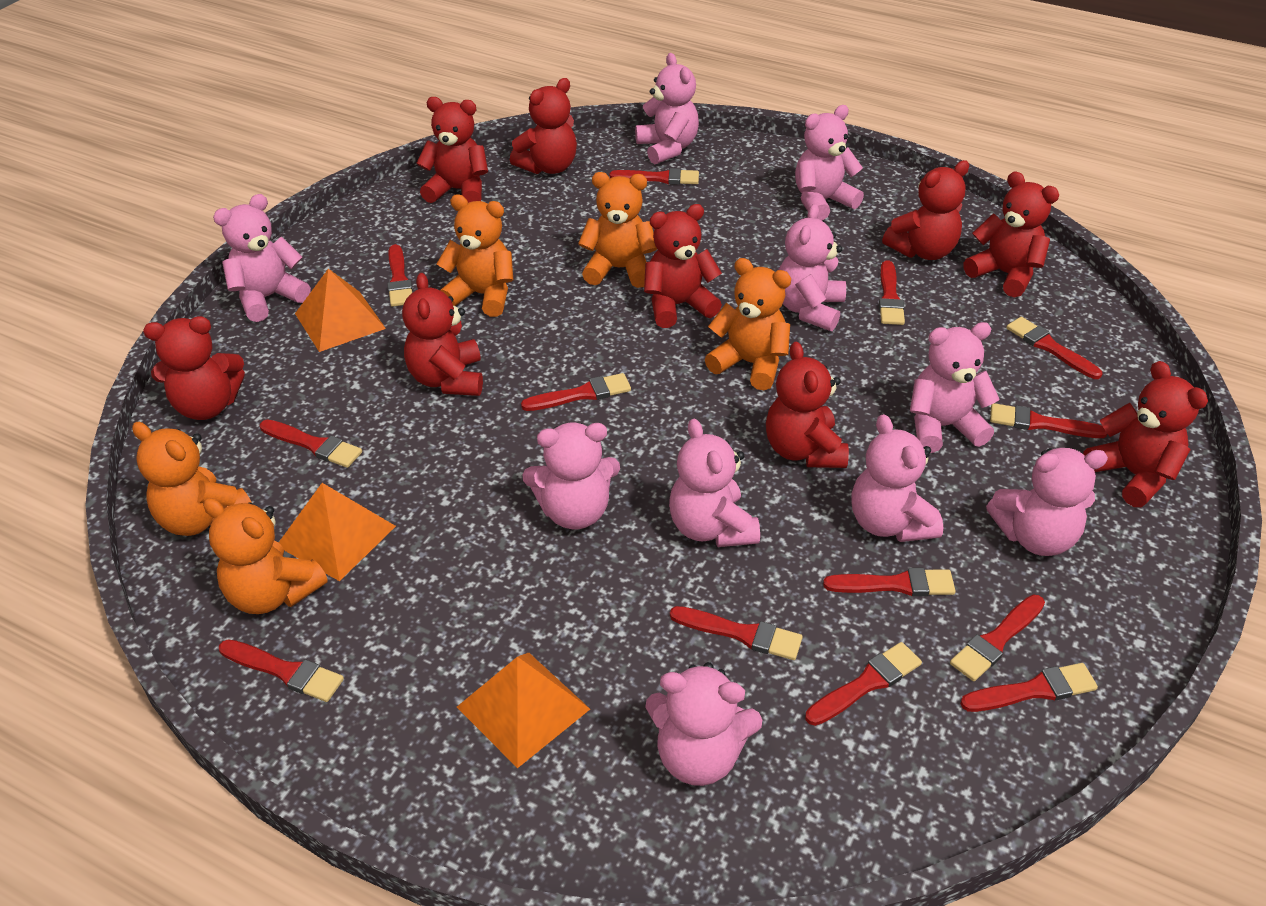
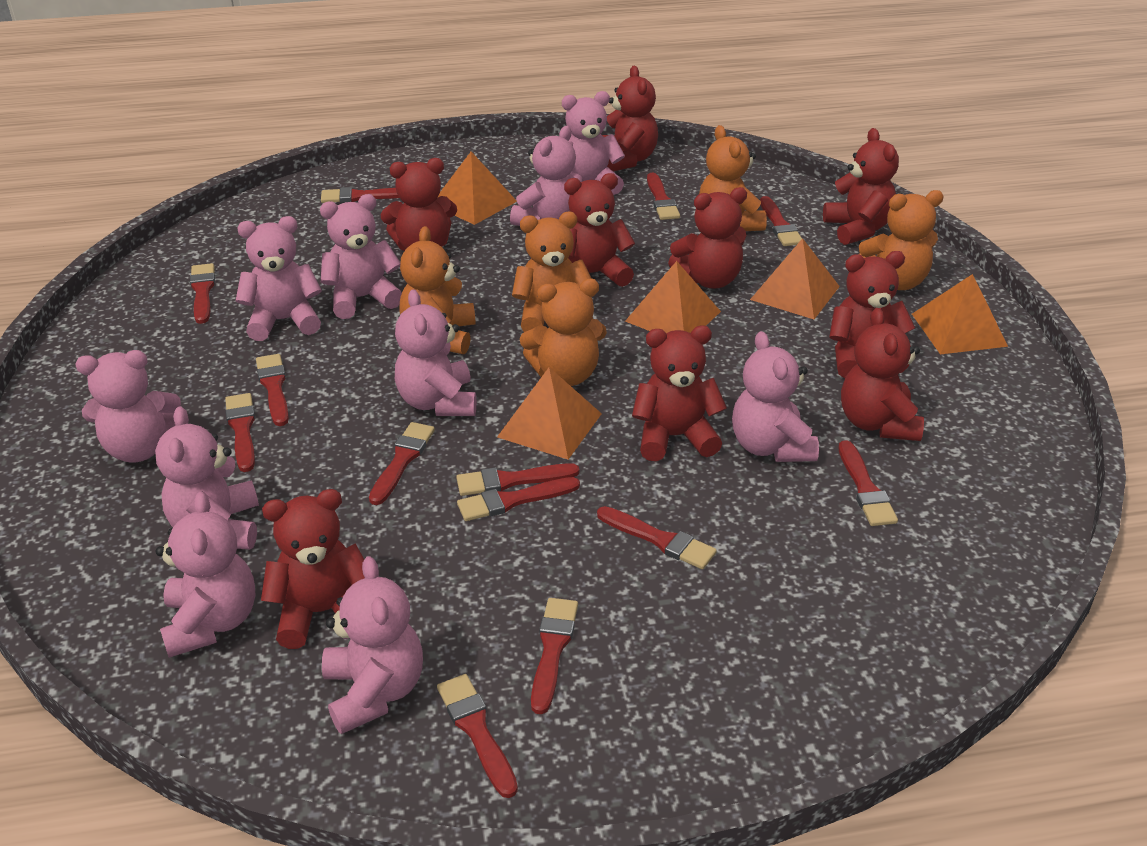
orange pyramid: [279,483,396,581] [295,269,386,352] [457,653,590,768] = 3 -> [438,152,517,225] [497,367,602,459] [625,261,721,333] [750,238,840,319] [912,274,1008,354] = 5

